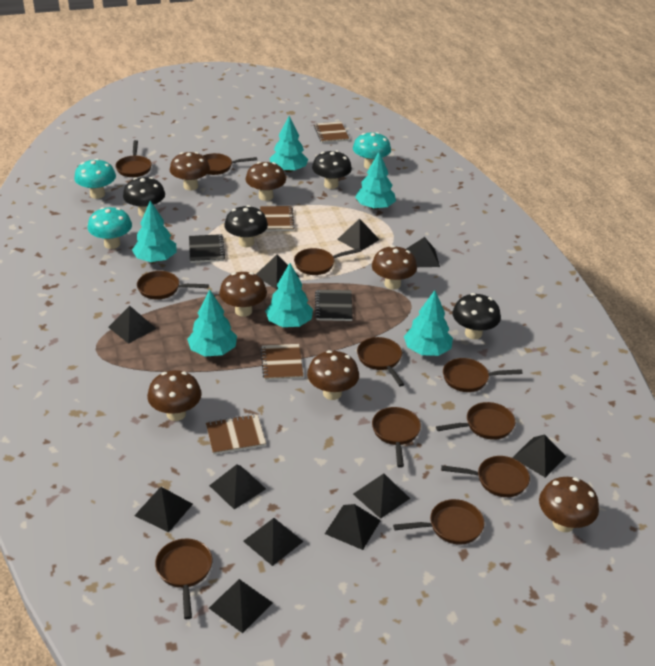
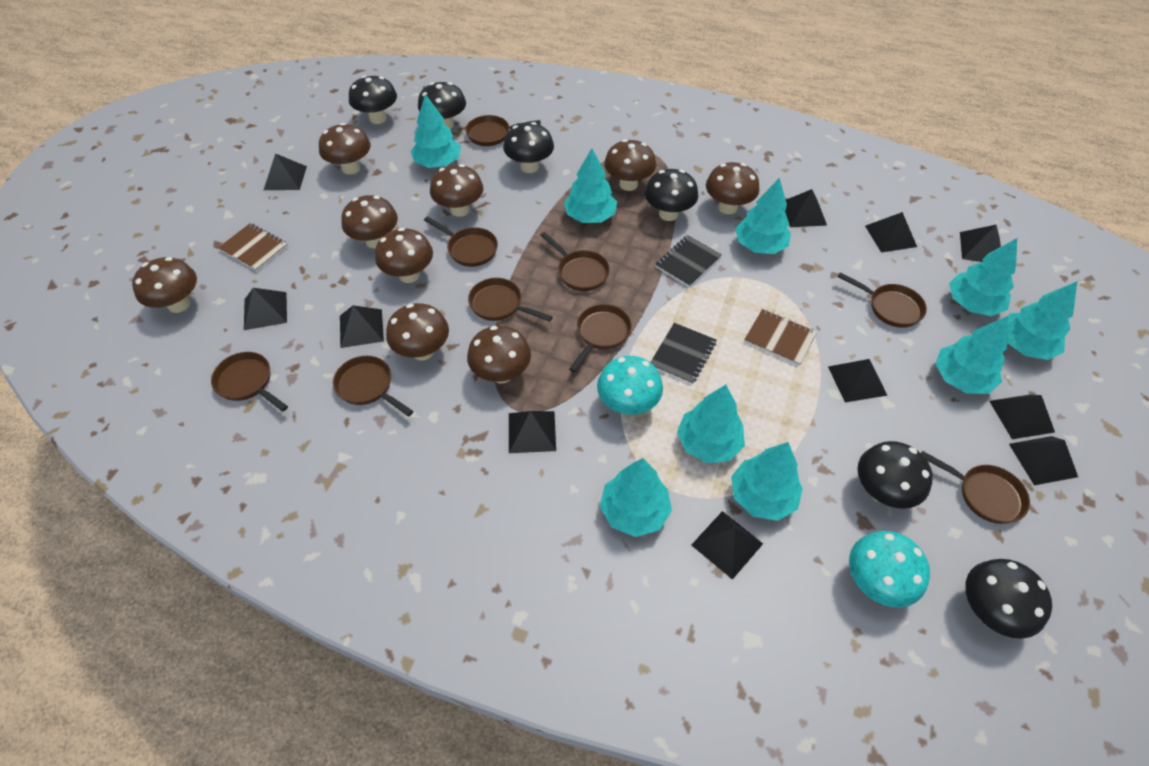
black mushroom: [123,177,165,217] [224,205,268,247] [312,150,352,189] [453,293,501,339] = 4 -> [349,75,397,124] [418,82,466,129] [503,122,554,173] [645,169,699,221] [858,441,933,509] [965,559,1052,639] = 6
brown mushroom: [147,370,202,421] [170,152,210,190] [219,272,267,317] [246,162,286,201] [307,350,359,400] [372,245,417,290] [539,477,599,532] = 7 -> [132,257,197,313] [319,123,371,174] [341,195,398,249] [375,228,433,283] [386,303,449,360] [430,164,483,217] [467,326,531,384] [604,139,656,191] [706,162,760,214] = 9
brown notebook: [206,414,266,455] [260,206,295,231] [260,344,303,380] [314,122,349,143] = 4 -> [218,223,288,271] [744,309,817,366] = 2
brown pan: [115,140,152,177] [137,271,209,299] [155,539,212,619] [203,153,257,175] [294,248,361,275] [357,337,405,387] [372,407,421,468] [393,499,484,545] [436,402,515,440] [441,456,530,497] [443,358,523,392] = 11 -> [211,352,288,412] [333,356,413,416] [424,216,498,267] [465,115,541,146] [468,278,553,322] [540,232,610,291] [569,304,632,372] [837,272,927,328] [921,451,1030,524] = 9
turquoise mushroom: [74,159,116,199] [88,207,132,249] [353,132,391,169] = 3 -> [597,356,663,415] [849,531,930,607] = 2
turquoise tree: [132,201,176,262] [187,290,237,356] [265,263,313,327] [269,116,308,172] [355,151,396,210] [404,290,453,356] = 6 -> [411,94,461,168] [564,149,617,223] [600,458,672,537] [677,385,745,463] [731,442,803,521] [735,178,791,254] [935,316,1008,394] [949,238,1017,316] [1007,281,1077,360] = 9

